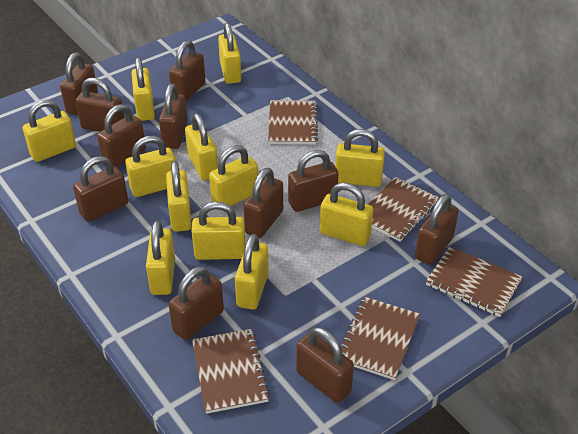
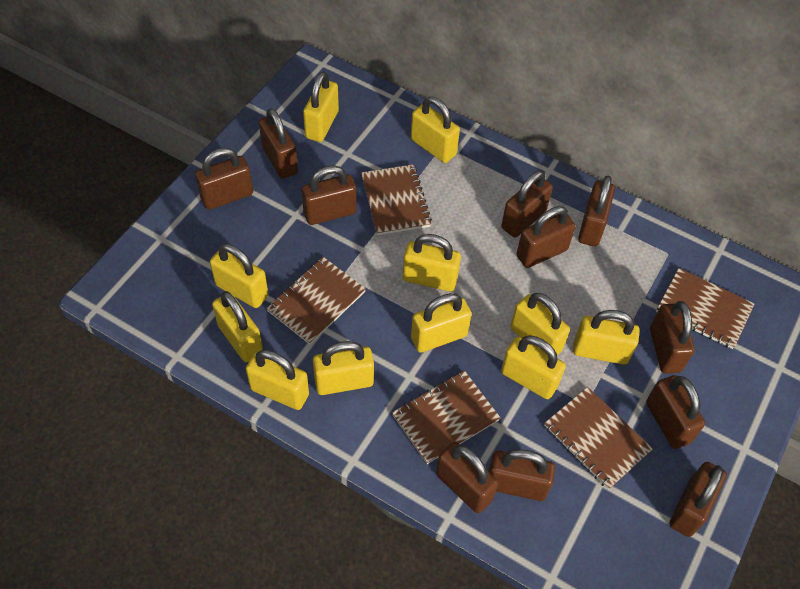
yellow padlock: [23,100,76,162] [125,136,176,197] [131,57,155,121] [146,220,175,295] [166,161,192,232] [185,113,218,180] [192,201,246,260] [209,145,258,206] [218,23,241,84] [235,234,269,310] [320,183,373,246] [335,129,385,187] = 12 -> [210,244,268,308] [212,291,263,362] [246,350,309,410] [303,72,339,142] [313,341,374,395] [403,234,461,291] [411,97,460,163] [411,293,471,353] [501,336,566,399] [510,293,570,355] [573,310,639,365] = 11

